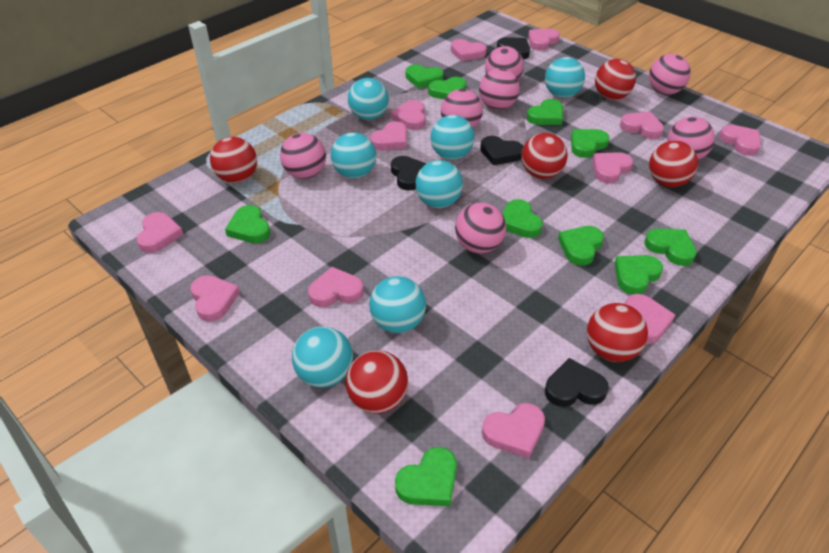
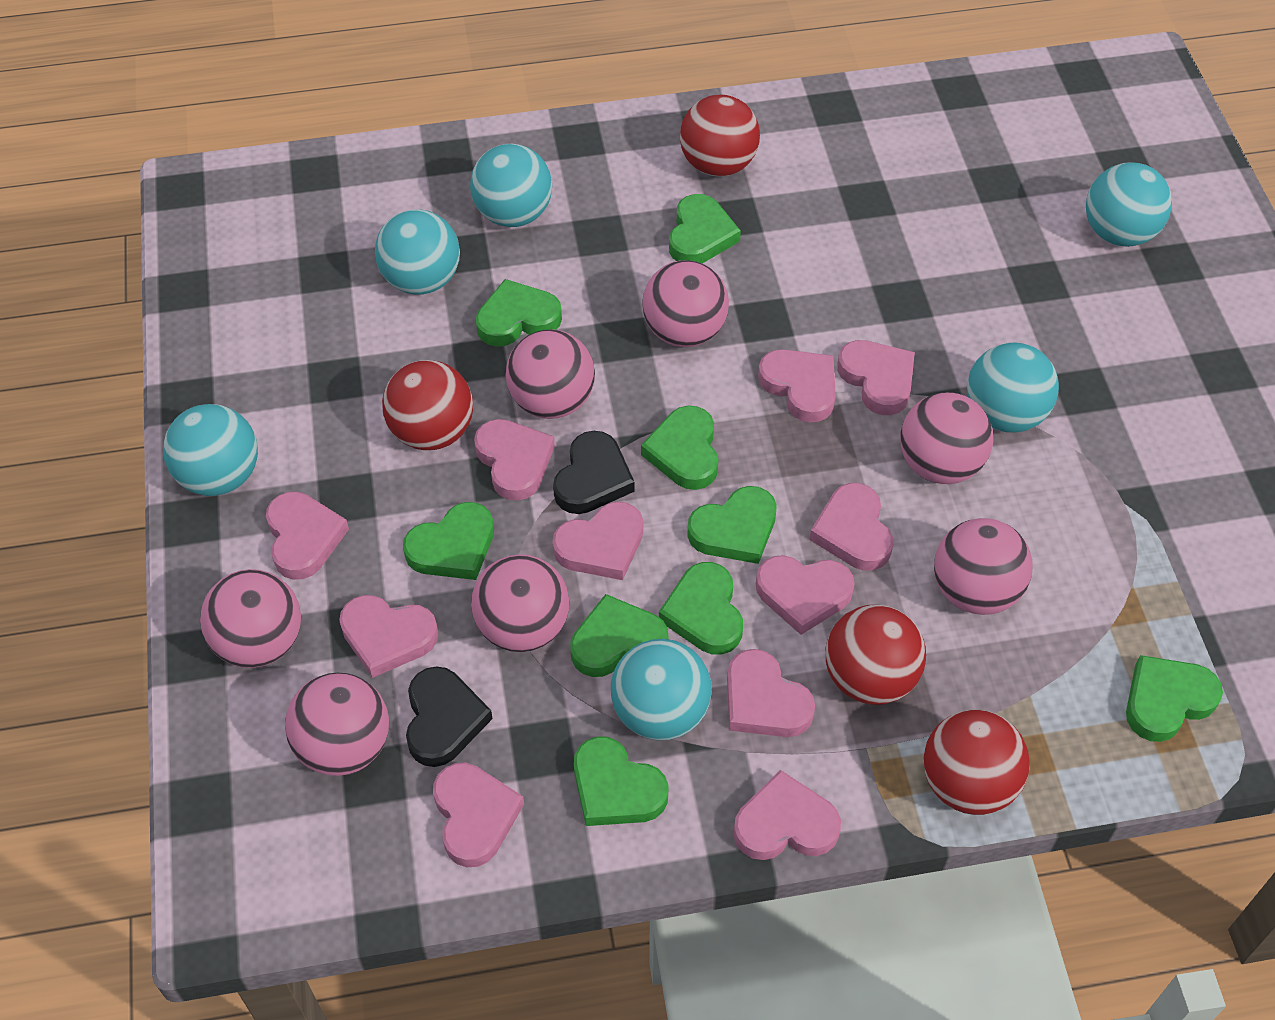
black heart: [391,156,427,191] [480,136,524,165] [497,37,530,59] [545,358,609,407] = 4 -> [406,666,493,767] [553,431,635,514] = 2
green heart: [225,205,271,243] [395,447,457,506] [406,65,444,89] [428,77,467,99] [502,199,543,238] [527,99,563,125] [558,226,604,266] [571,129,610,158] [615,255,663,295] [644,229,697,266] = 10 -> [403,502,494,580] [476,279,562,347] [570,594,668,677] [574,736,669,826] [641,406,718,490] [659,562,743,655] [669,194,741,263] [687,486,777,564] [1126,655,1223,742] = 9
pink heart: [137,212,184,253] [190,275,240,322] [308,267,364,307] [370,121,407,150] [391,100,426,130] [451,39,487,61] [482,403,545,459] [528,29,560,50] [592,152,633,183] [620,112,664,139] [625,294,675,344] [719,125,761,156] = 12 -> [266,492,349,580] [339,595,438,678] [433,763,524,867] [474,419,555,501] [552,502,643,580] [727,649,815,737] [734,770,841,860] [756,555,854,635] [758,349,836,422] [809,483,893,571] [837,340,915,415] = 11
red ball: [210,137,257,183] [346,350,408,414] [521,133,568,179] [587,303,648,362] [595,59,636,100] [649,141,698,187] = 6 -> [382,360,473,450] [680,95,760,177] [826,605,926,705] [923,710,1030,815] = 4
turquoise ball: [292,327,353,388] [331,132,376,179] [348,78,389,120] [369,276,426,333] [416,160,463,208] [431,115,475,160] [545,57,585,98] = 7 -> [163,404,258,496] [375,209,460,295] [470,144,552,227] [611,639,712,741] [967,343,1059,433] [1086,162,1172,247] = 6

